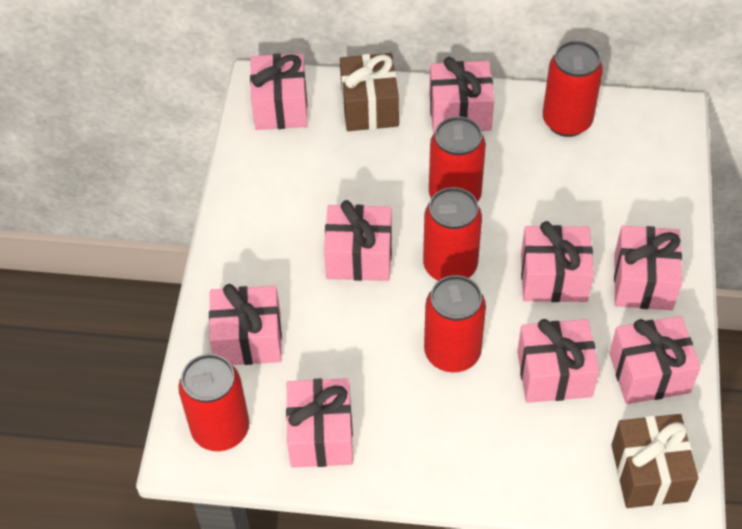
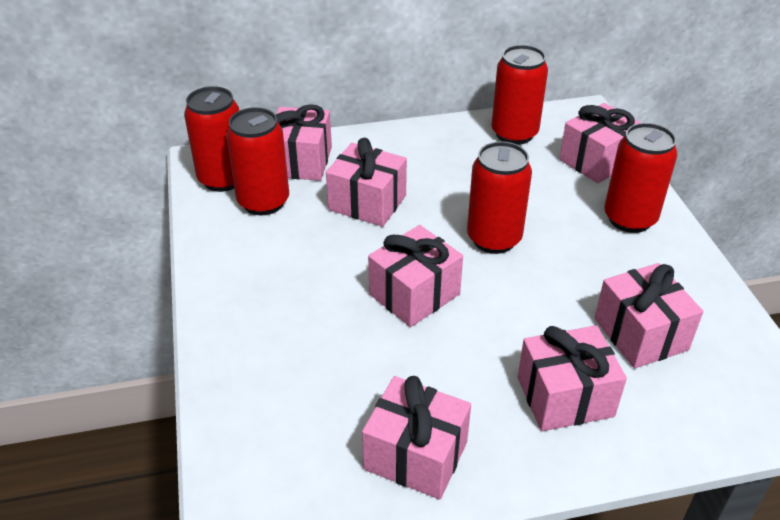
brown gift: [340,53,399,131] [611,414,698,508] = 2 -> none = 0
pink gift: [209,284,282,365] [250,53,308,130] [286,378,353,468] [324,200,392,281] [429,57,494,133] [517,319,599,403] [521,221,594,302] [609,316,700,404] [614,226,682,310] = 9 -> [276,104,332,181] [326,138,407,227] [362,376,471,500] [368,225,463,327] [518,325,627,431] [559,103,641,183] [594,263,703,369] = 7

